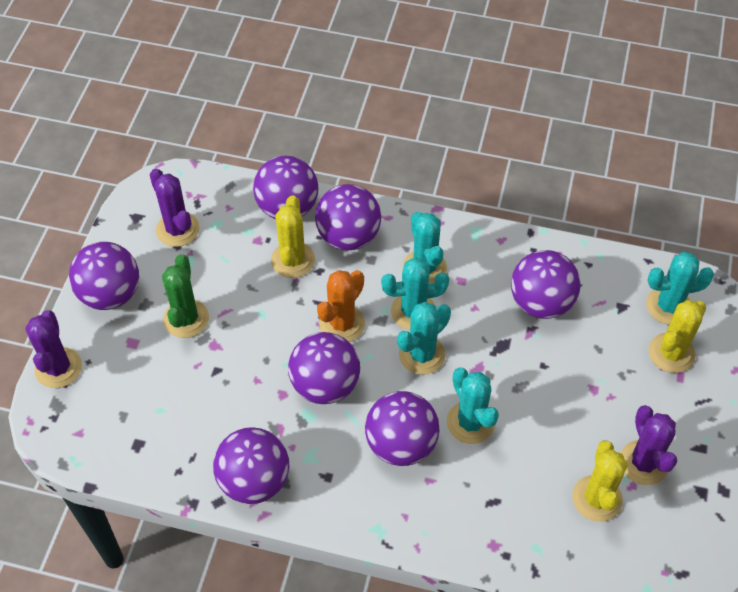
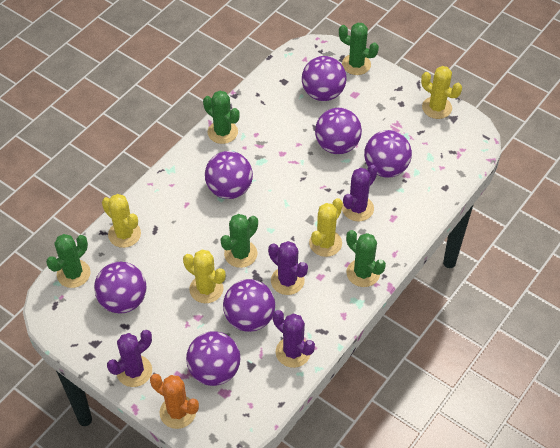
green cactus: [162,254,209,338] = 1 -> [46,234,91,288] [203,91,240,144] [220,214,258,268] [339,22,379,75] [346,230,386,287] = 5
purple cactus: [25,310,82,388] [149,168,200,247] [621,405,677,485] = 3 -> [107,330,152,387] [268,241,308,295] [273,310,315,368] [342,165,378,221] = 4
turquoise cactus: [381,257,449,330] [397,302,451,375] [403,212,447,284] [447,367,499,444] [646,252,714,325] = 5 -> none = 0
yellow cactus: [271,195,315,278] [572,440,627,522] [648,300,706,373] = 3 -> [102,194,141,248] [183,250,225,303] [309,198,343,257] [421,66,462,119] = 4

